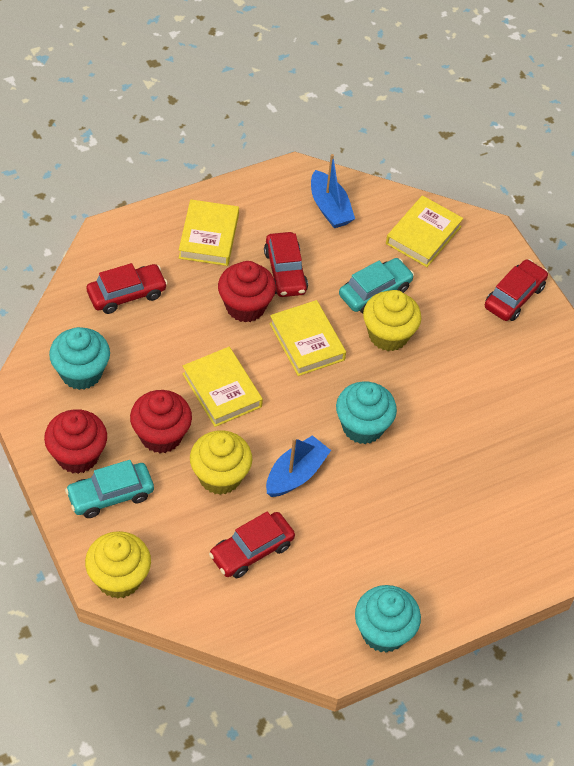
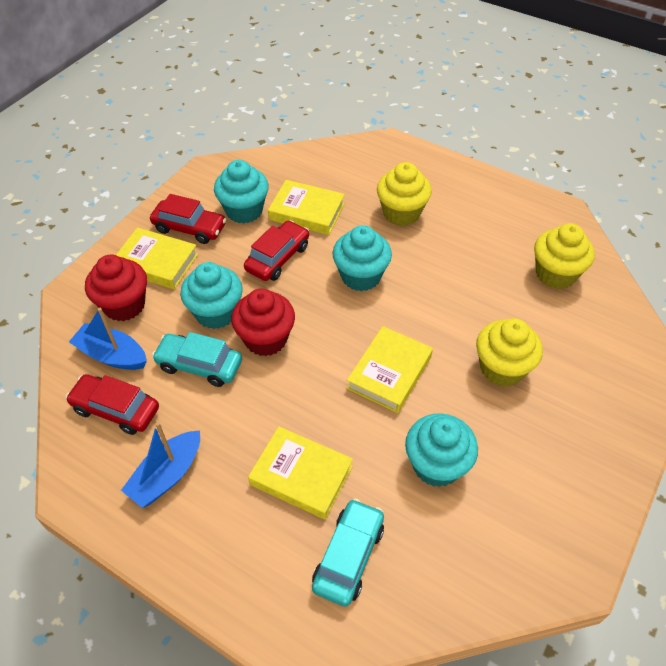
red car: [87,263,168,314] [209,511,295,578] [264,232,308,297] [485,259,548,321] = 4 -> [65,374,159,435] [150,194,227,244] [244,220,309,281] = 3
red cupcake: [44,409,107,474] [130,390,192,453] [218,261,276,323] = 3 -> [85,255,147,321] [231,288,295,356] = 2
turquoise cupcake: [49,327,110,390] [336,381,397,444] [355,585,421,653] = 3 -> [180,262,243,329] [214,160,269,224] [333,225,392,291] [405,413,478,487] = 4

